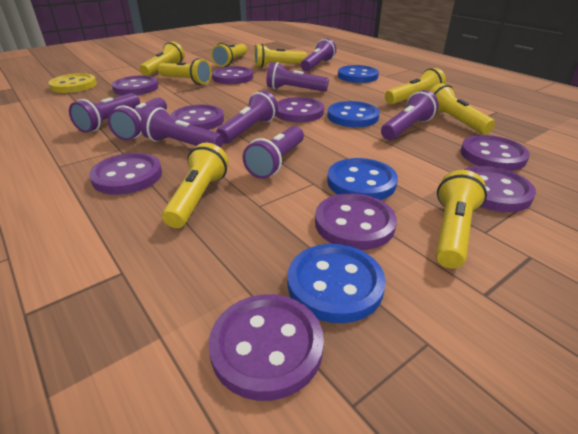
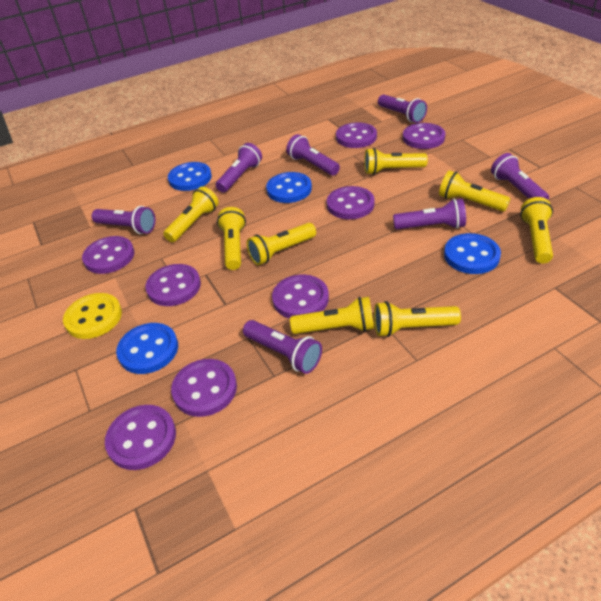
purple button: [89,153,162,195] [112,76,158,95] [170,105,224,130] [208,294,324,401] [212,66,253,84] [275,97,324,122] [315,193,397,250] [460,135,530,171] [464,166,536,212] = 9 -> [82,236,134,274] [105,405,176,470] [146,264,201,306] [171,359,237,417] [272,274,329,319] [327,186,375,219] [336,122,377,148] [403,123,445,149] = 8
purple flashlight: [69,93,140,133] [108,97,167,140] [140,107,223,148] [216,90,278,144] [243,126,304,179] [266,62,329,92] [301,38,336,71] [381,90,439,140] = 8 -> [92,206,155,234] [216,143,262,193] [243,320,322,374] [286,134,340,176] [378,94,427,123] [393,199,466,230] [491,153,549,200] = 7

